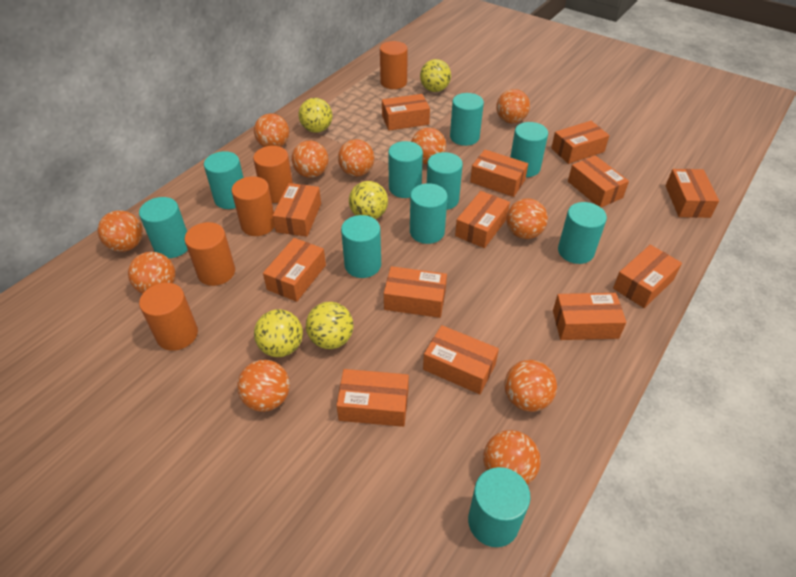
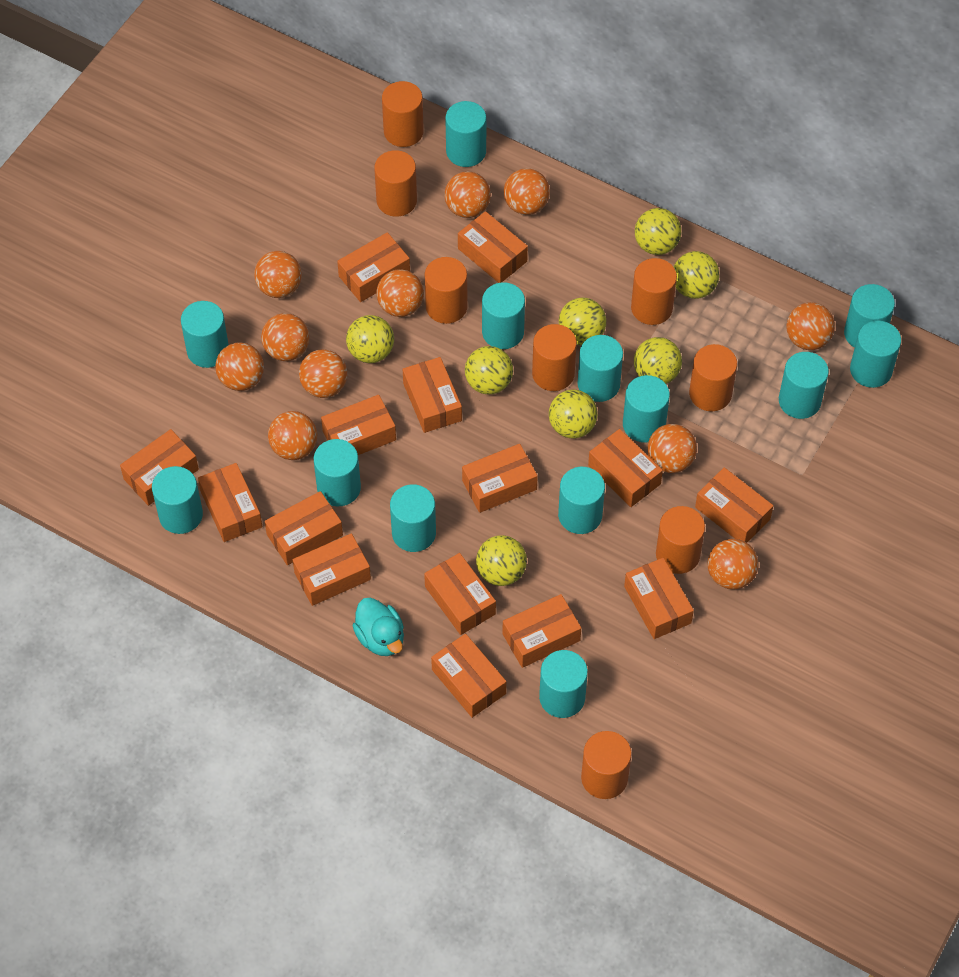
orange box: [263,238,326,302] [273,183,321,237] [336,369,409,427] [382,94,430,131] [384,266,447,318] [423,325,499,394] [455,191,510,248] [470,150,528,197] [551,121,609,164] [553,293,627,340] [568,155,629,207] [613,245,682,308] [666,169,719,218] = 13 -> [120,429,199,506] [198,463,262,542] [265,491,343,565] [293,533,371,606] [321,395,396,455] [337,232,410,302] [403,357,462,433] [424,553,496,635] [431,634,506,718] [458,211,528,283] [462,444,538,513] [502,594,581,668] [588,429,663,507] [624,558,694,639] [695,467,773,543] = 15
orange cylinder: [139,283,198,351] [185,222,235,286] [232,176,275,236] [253,146,293,203] [380,41,408,89] = 5 -> [374,150,417,217] [382,81,424,147] [425,257,468,324] [532,324,577,391] [581,731,632,799] [631,258,677,325] [656,506,705,574] [689,344,737,411] = 8
turquoise cylinder: [139,197,188,258] [204,151,244,209] [341,215,381,278] [388,141,423,198] [410,183,448,244] [427,152,463,210] [450,93,484,146] [468,467,530,547] [510,122,548,177] [558,202,607,264] = 10 -> [152,466,203,534] [181,301,229,368] [314,439,361,506] [390,484,436,552] [445,101,486,167] [482,282,525,349] [539,650,588,718] [558,467,605,534] [578,335,623,402] [623,375,670,443] [779,352,829,419] [844,284,895,348] [850,321,901,388] = 13
turquoise duck: none = 0 -> [352,598,404,656] = 1
yellow ball: [254,309,303,357] [298,98,332,133] [306,302,354,349] [349,181,388,219] [420,59,451,92] = 5 -> [346,315,394,363] [465,346,513,395] [476,535,527,586] [549,390,598,438] [559,298,606,345] [634,337,682,384] [635,208,681,255] [674,251,719,299] = 8

